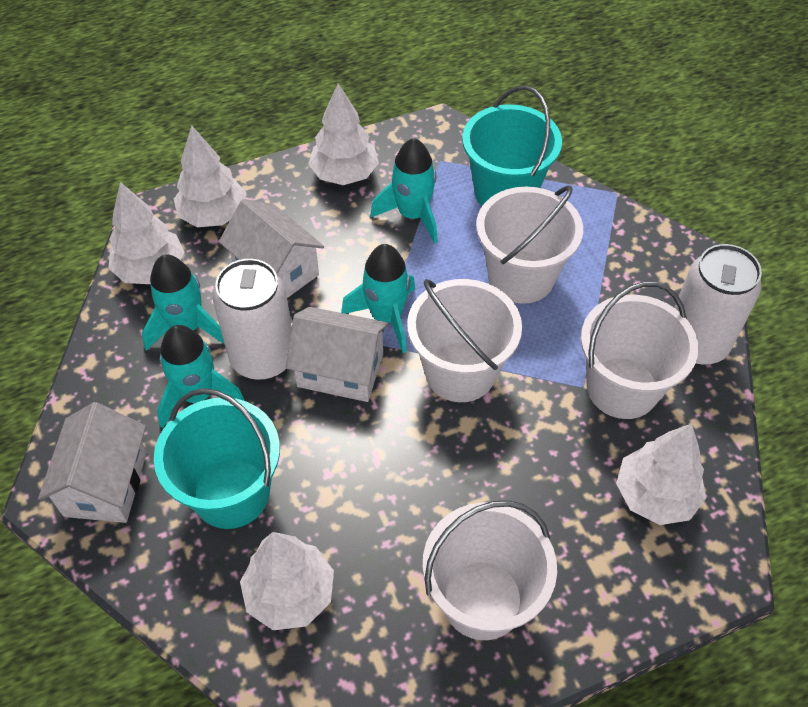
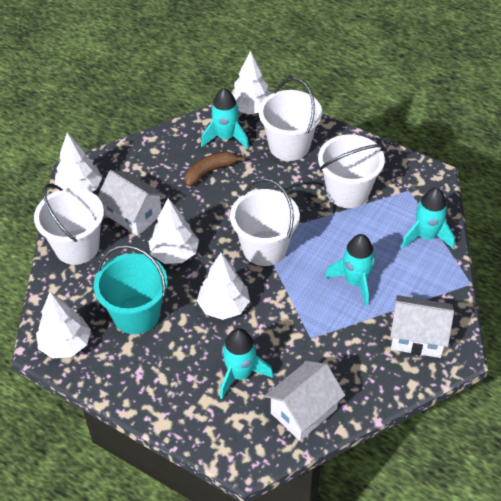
brown banana: none = 0 -> [185,151,246,187] = 1
turquoise bucket: [154,388,280,529] [462,86,562,206] = 2 -> [94,245,168,334] = 1
white can: [213,259,292,380] [674,244,762,365] = 2 -> none = 0

